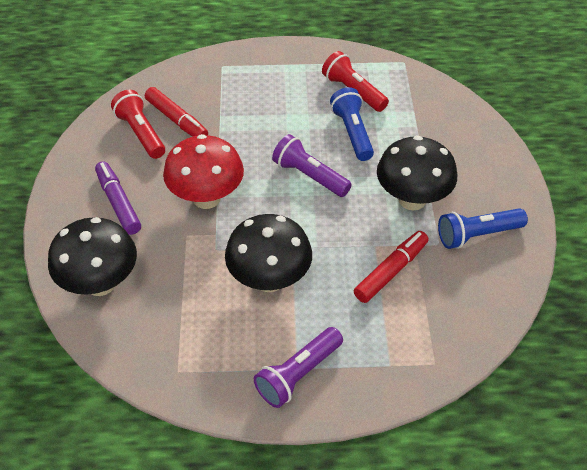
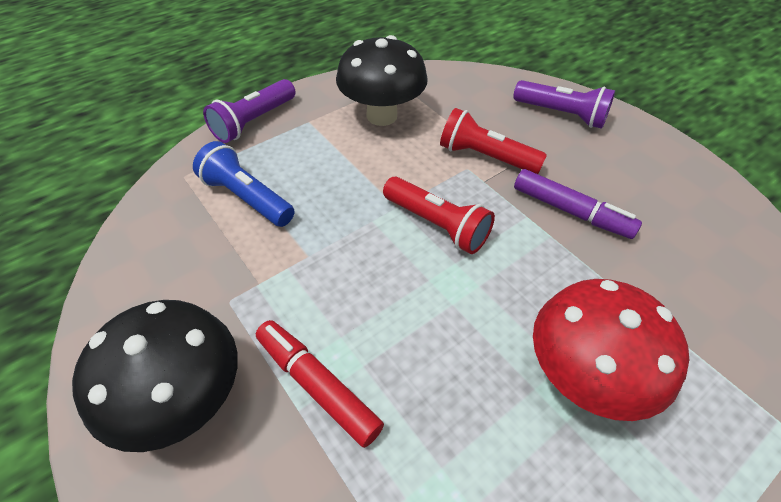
black mushroom: [48,217,137,296] [225,214,312,292] [377,136,457,210] = 3 -> [72,300,238,452] [336,35,428,126] = 2
blue flashlight: [330,87,374,161] [438,208,528,249] = 2 -> [193,141,295,227] = 1
red marker: [145,87,208,137] [354,231,428,303] = 2 -> [256,320,384,448] = 1

